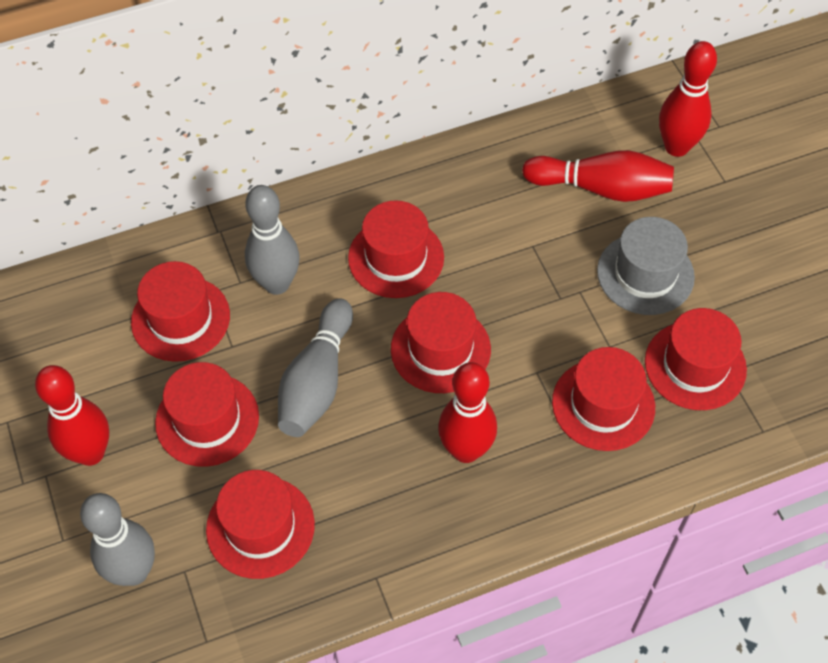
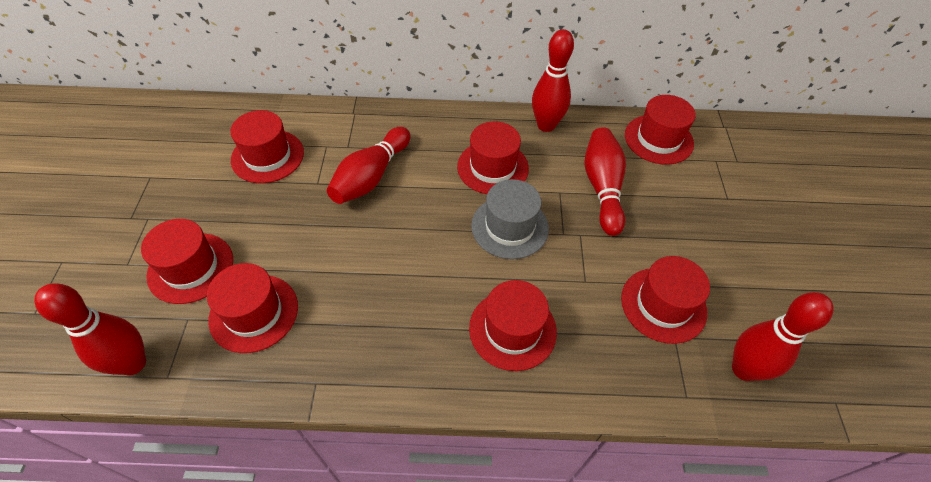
grey bowling pin: [80,493,155,586] [245,185,300,295] [278,298,353,437] = 3 -> none = 0
red bowling pin: [35,365,109,466] [438,362,497,463] [522,150,674,202] [659,41,717,157] = 4 -> [34,283,146,375] [327,127,410,204] [532,29,574,132] [584,127,626,236] [732,292,833,381] = 5

